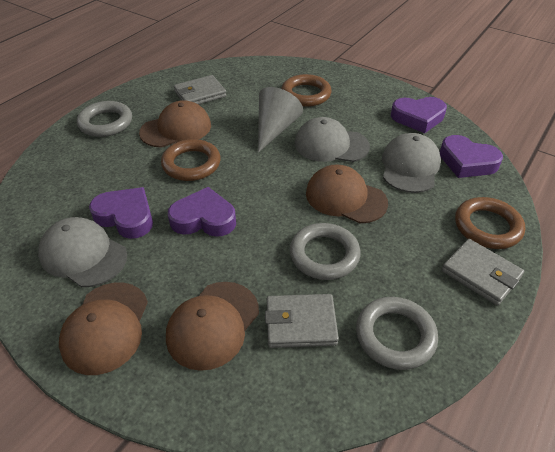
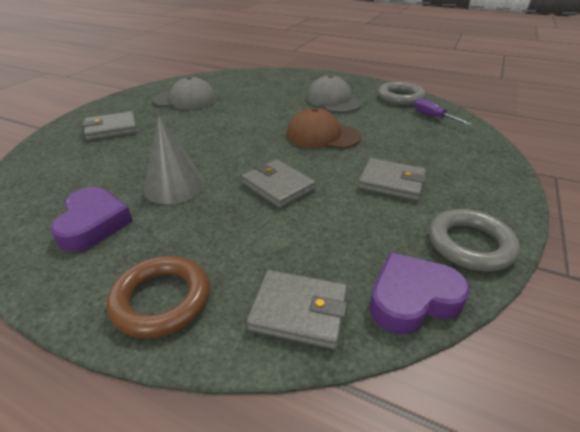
brown cap: [59,282,148,375] [139,100,211,148] [166,282,259,371] [306,165,388,223] = 4 -> [286,108,361,149] = 1
brown ring: [161,139,221,181] [281,74,331,107] [455,197,525,249] = 3 -> [107,256,210,338] = 1
grey cap: [38,217,127,287] [295,117,370,162] [382,133,441,193] = 3 -> [153,76,216,110] [306,75,362,113] = 2
grey ring: [77,101,132,137] [290,223,361,280] [356,297,438,370] = 3 -> [378,82,425,105] [429,209,520,272] = 2
grey wallet: [174,75,227,105] [265,294,339,348] [442,239,524,306] = 3 -> [82,111,137,141] [242,159,316,208] [247,270,347,349] [358,158,427,201] = 4
purple heart: [89,187,153,239] [168,187,236,237] [391,97,447,133] [440,135,503,178] = 4 -> [50,187,133,252] [370,252,470,335] = 2
purple screwdriver: none = 0 -> [414,98,471,125] = 1

